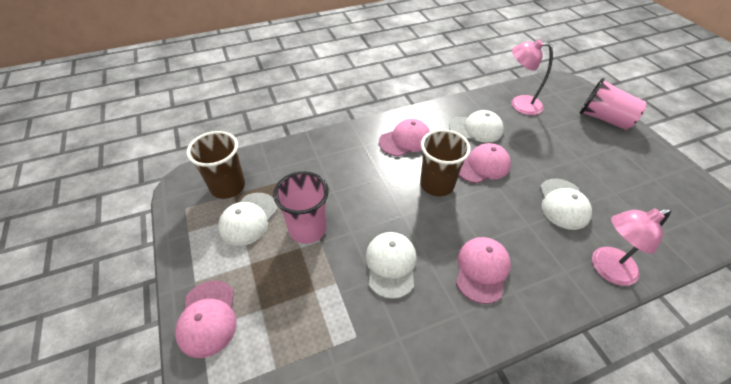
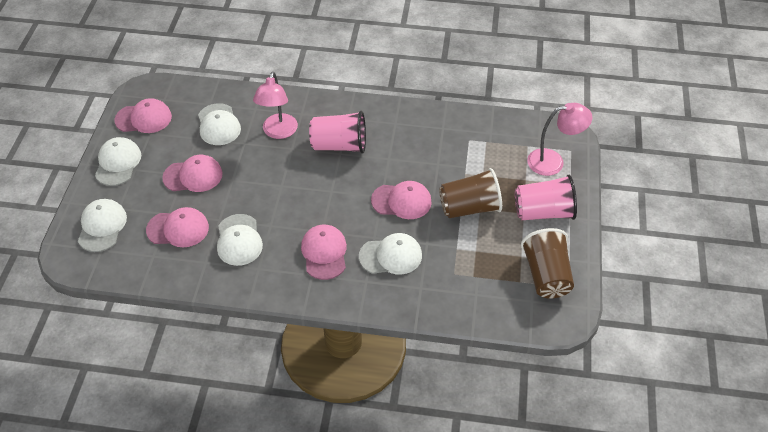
pink cap: [175,281,237,358] [379,119,430,156] [456,237,511,304] [459,143,511,183] = 4 -> [114,98,172,133] [146,207,209,247] [162,155,223,192] [301,225,347,280] [371,181,432,219] = 5
white cap: [218,193,278,246] [365,232,417,299] [449,110,504,142] [540,179,592,230] = 4 -> [78,199,127,252] [95,137,141,186] [198,103,241,145] [217,214,263,266] [359,233,422,274] = 5

